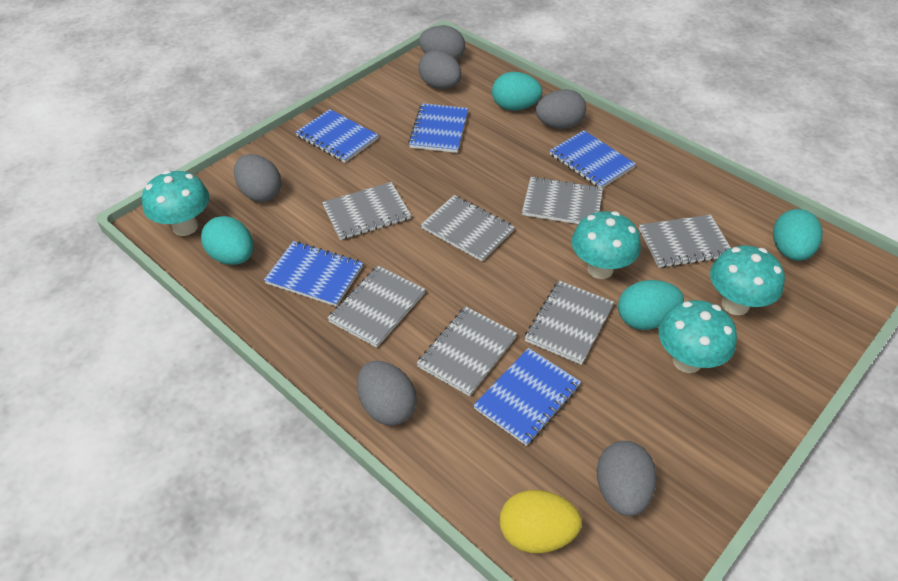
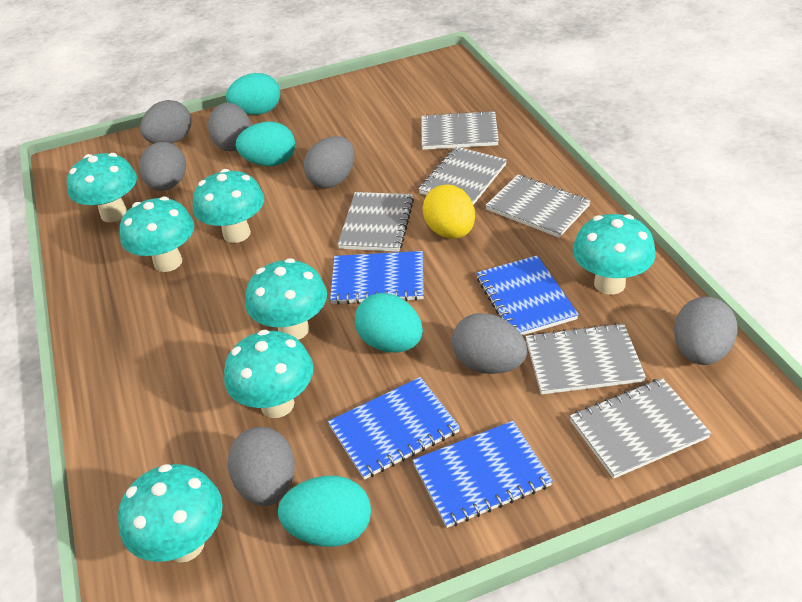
blue notebook: [264,241,363,306] [296,109,379,163] [408,103,468,153] [473,348,581,446] [550,130,636,188] = 5 -> [328,377,460,480] [330,251,424,305] [412,421,553,528] [477,255,579,335] = 4
grey egg: [234,154,281,202] [357,361,417,426] [419,26,465,60] [419,50,462,89] [536,89,586,129] [597,441,657,516] = 6 -> [139,142,186,191] [140,100,191,144] [208,103,251,152] [228,427,295,506] [304,136,355,188] [452,313,527,374] [674,297,738,365] = 7
grey notebook: [322,182,411,240] [327,266,426,348] [416,306,517,396] [421,195,515,261] [522,176,603,224] [525,281,614,365] [639,215,731,268] = 7 -> [337,192,414,252] [419,147,507,205] [421,110,499,150] [485,175,591,238] [525,323,646,394] [570,378,711,479] = 6
turquoise mushroom: [142,170,210,236] [571,211,641,279] [658,300,737,373] [710,246,785,315] = 4 -> [67,153,137,222] [118,464,223,563] [120,197,195,272] [193,169,264,243] [224,330,313,418] [246,258,327,340] [573,214,656,295] = 7

